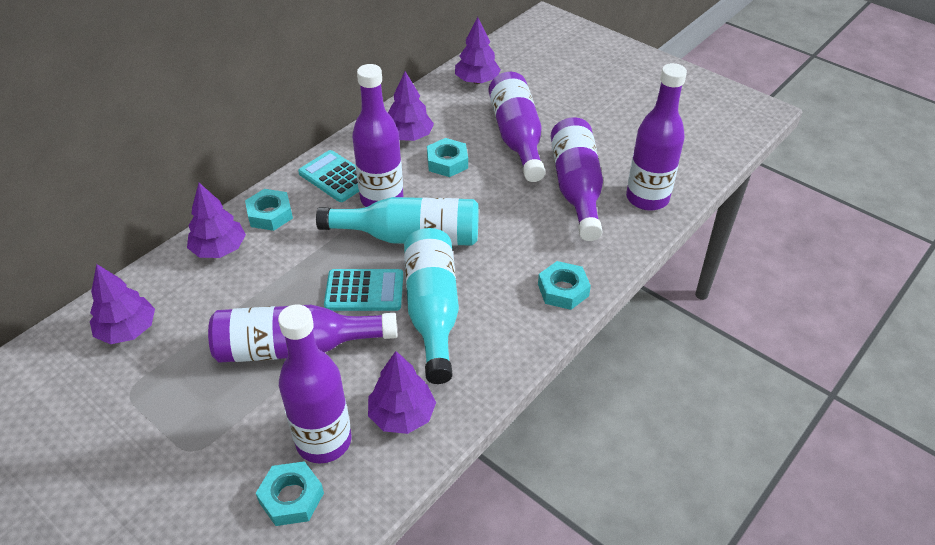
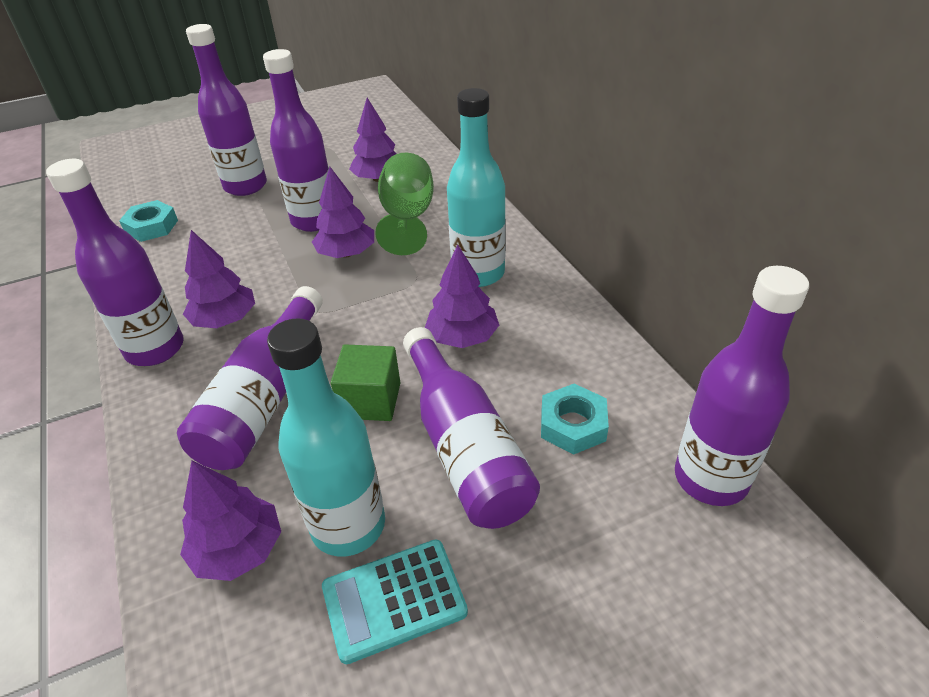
green cube: none = 0 -> [331,344,400,421] = 1
green goblet: none = 0 -> [375,153,434,255] = 1
turquoise calculator: [298,150,359,202] [324,269,403,311] = 2 -> [322,539,468,664] = 1
turquoise nut: [245,189,293,231] [256,461,324,526] [427,138,468,177] [538,261,591,310] = 4 -> [119,200,178,242] [541,384,609,455] = 2

